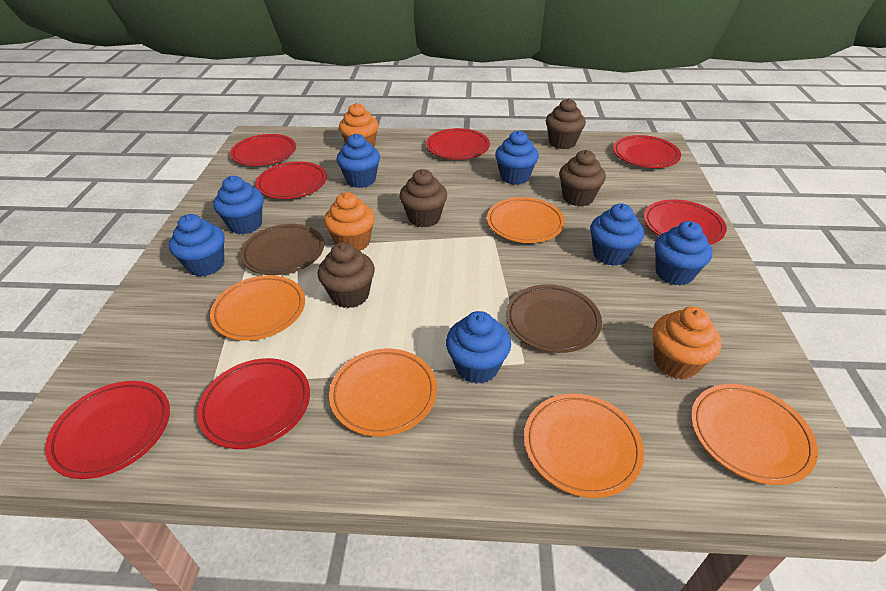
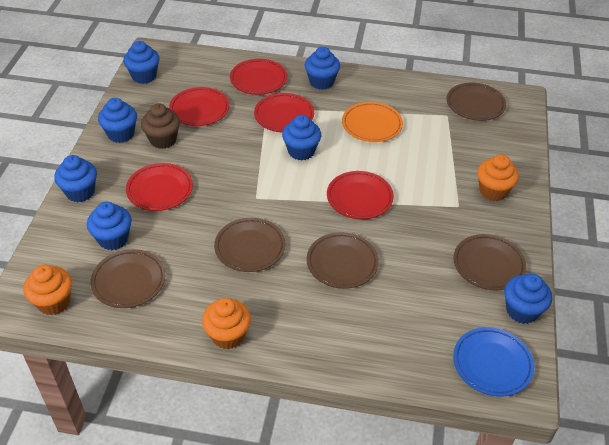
blue plate: none = 0 -> [453,327,534,397] = 1
brown cupcake: [318,242,375,308] [399,169,447,227] [546,98,586,149] [559,150,606,206] = 4 -> [141,103,180,149] = 1
brown plate: [240,224,324,275] [506,284,602,353] = 2 -> [90,249,166,308] [214,218,285,272] [307,232,379,289] [447,82,506,121] [453,234,526,290] = 5
orange plate: [210,275,305,341] [329,349,437,436] [487,197,565,243] [524,394,644,498] [691,384,818,485] = 5 -> [342,102,403,142] = 1
red plate: [45,381,170,479] [197,358,310,449] [230,134,296,166] [256,161,327,199] [426,128,490,160] [613,135,681,168] [644,199,727,244] = 7 -> [126,163,193,211] [169,87,229,126] [230,59,287,95] [254,93,314,132] [327,171,394,219] = 5

